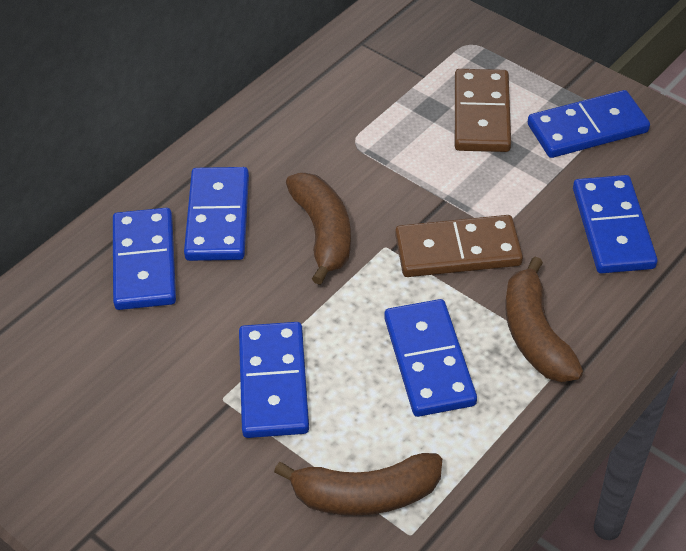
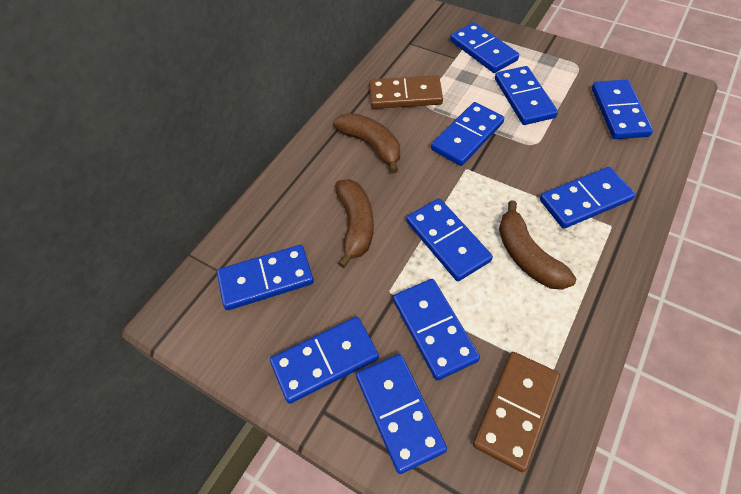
blue domino: [113,208,176,310] [184,167,249,261] [239,322,309,438] [384,299,477,417] [528,90,650,158] [573,175,658,274] = 6 -> [217,245,314,310] [270,317,379,404] [356,354,447,474] [393,279,480,380] [406,198,493,281] [431,102,504,166] [450,22,519,73] [495,66,558,125] [540,167,636,229] [592,80,653,139] = 10

